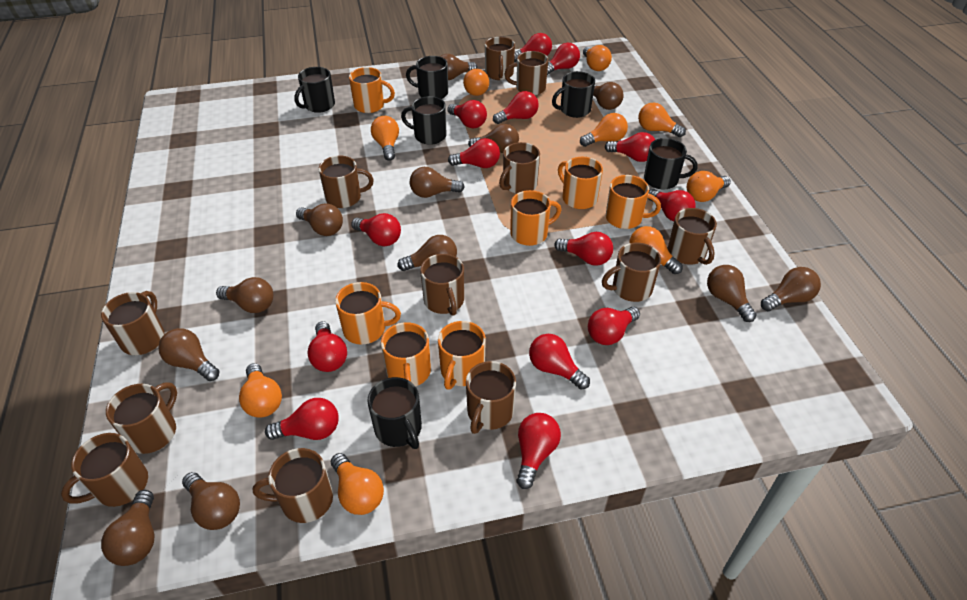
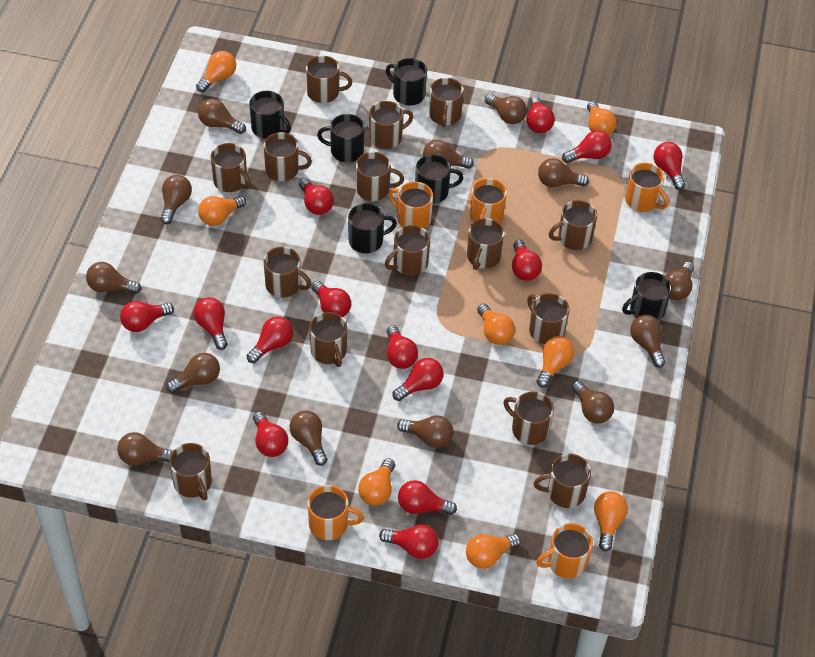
brown light bulb: [101,490,154,566] [158,328,219,381] [182,472,240,530] [216,277,273,313] [296,203,343,236] [397,235,457,271] [410,167,465,198] [440,54,477,80] [468,124,519,153] [593,82,624,110] [707,265,757,322] [761,267,821,311] = 12 -> [86,262,141,294] [117,432,174,465] [161,175,192,224] [166,353,220,393] [198,98,246,134] [289,410,327,466] [397,415,453,448] [423,140,474,169] [485,94,527,124] [538,158,589,187] [572,381,614,424] [630,315,666,368] [665,262,694,300] = 13
brown mug: [61,433,148,507] [101,291,165,355] [106,382,177,454] [253,448,333,523] [318,156,374,208] [420,254,464,316] [466,361,516,434] [485,37,515,80] [499,142,540,194] [505,51,548,95] [602,242,661,302] [668,208,717,265] = 12 -> [169,443,212,500] [211,143,251,192] [263,132,312,181] [263,247,311,298] [306,56,352,103] [310,312,347,367] [356,152,404,201] [369,101,413,149] [385,225,430,276] [429,78,464,127] [467,218,505,270] [503,391,554,445] [527,293,569,344] [534,454,591,508] [549,200,597,250] = 15
orange light bulb: [239,363,282,418] [331,453,384,515] [371,116,399,161] [463,69,489,96] [580,113,628,147] [583,45,612,71] [629,226,683,274] [638,102,686,137] [687,171,731,202] = 9 -> [196,51,236,92] [198,196,246,226] [358,458,395,506] [466,534,521,569] [477,304,515,345] [536,336,575,388] [587,101,617,136] [594,491,628,551] = 8
orange mug: [335,282,401,345] [349,67,395,113] [381,322,431,386] [438,321,486,390] [510,190,561,246] [558,157,603,209] [606,175,661,229] = 7 -> [307,485,364,540] [388,182,433,229] [470,178,507,223] [536,523,593,579] [625,163,669,212] = 5

